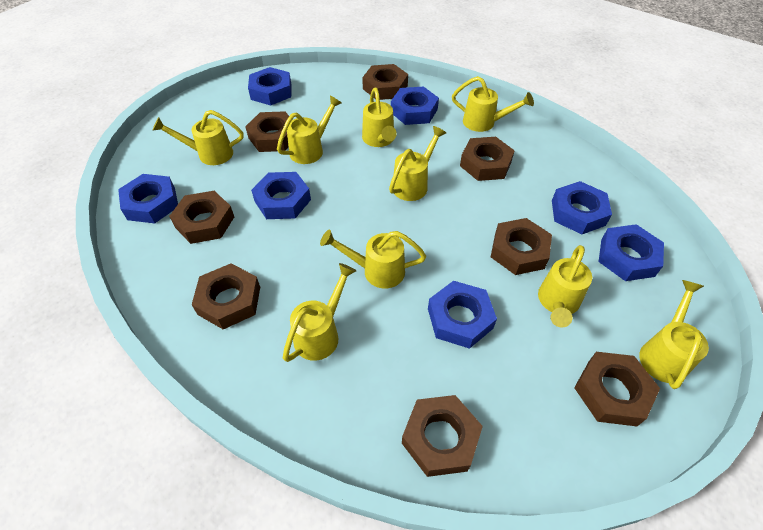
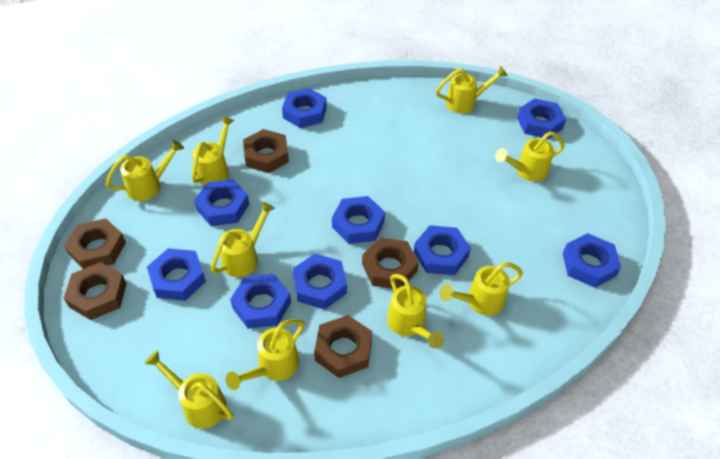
blue nut: [118,174,178,223] [248,67,291,105] [251,172,311,219] [391,86,439,125] [428,281,497,349] [552,181,612,235] [598,224,664,281] = 7 -> [147,248,206,301] [194,179,249,226] [230,274,291,329] [282,88,327,128] [293,254,347,310] [332,196,385,244] [414,225,471,275] [517,98,566,139] [563,233,621,288] = 9
brown nut: [169,191,234,244] [192,264,260,329] [245,111,289,152] [362,64,408,100] [402,395,483,477] [460,137,515,181] [491,218,552,275] [574,352,660,426] = 8 -> [64,218,126,269] [64,262,127,320] [243,129,289,173] [314,315,372,378] [362,238,419,289] = 5

